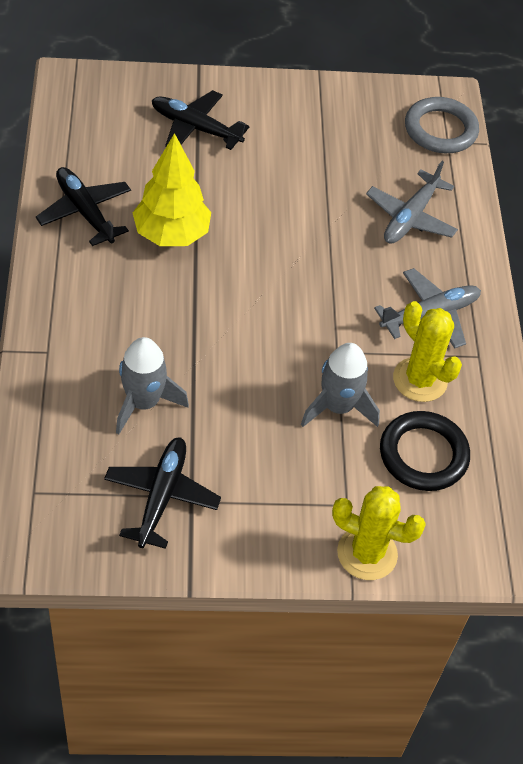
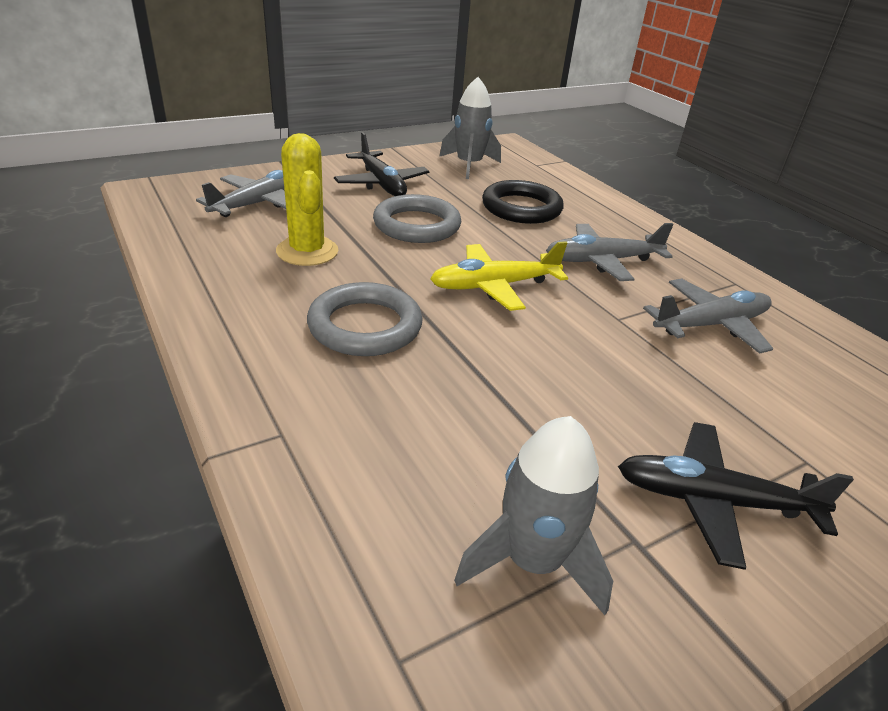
black plane: [36,167,131,246] [104,437,221,549] [152,90,249,150] = 3 -> [334,132,429,196] [618,422,854,570] = 2
grey plane: [366,161,458,244] [374,268,481,349] = 2 -> [196,170,286,217] [546,223,674,281] [643,279,773,354] = 3
grey ring: [405,97,479,153] = 1 -> [307,282,423,356] [373,194,461,243] = 2
yellow cactus: [332,486,426,580] [393,301,462,402] = 2 -> [276,133,338,266] = 1
yellow plane: none = 0 -> [430,241,568,311] = 1
yellow tree: [133,133,211,246] = 1 -> none = 0

